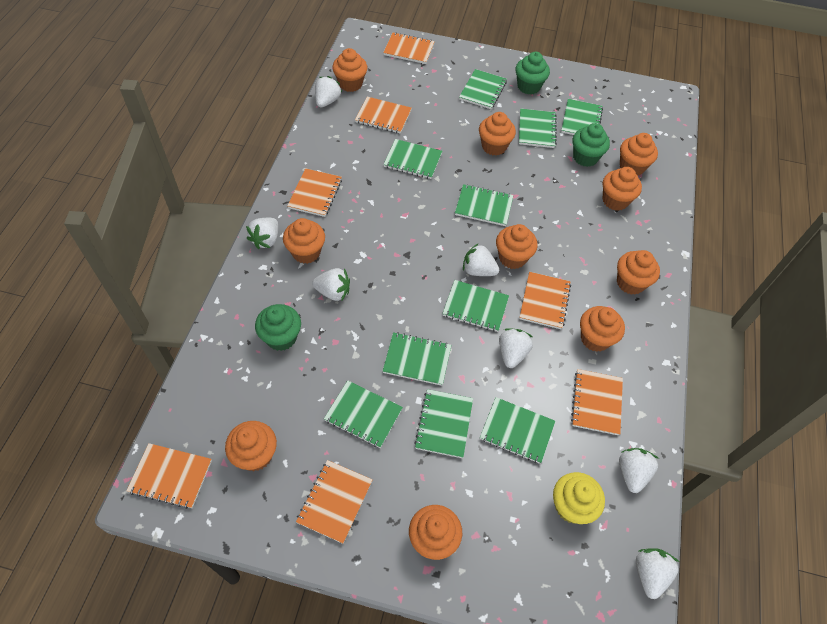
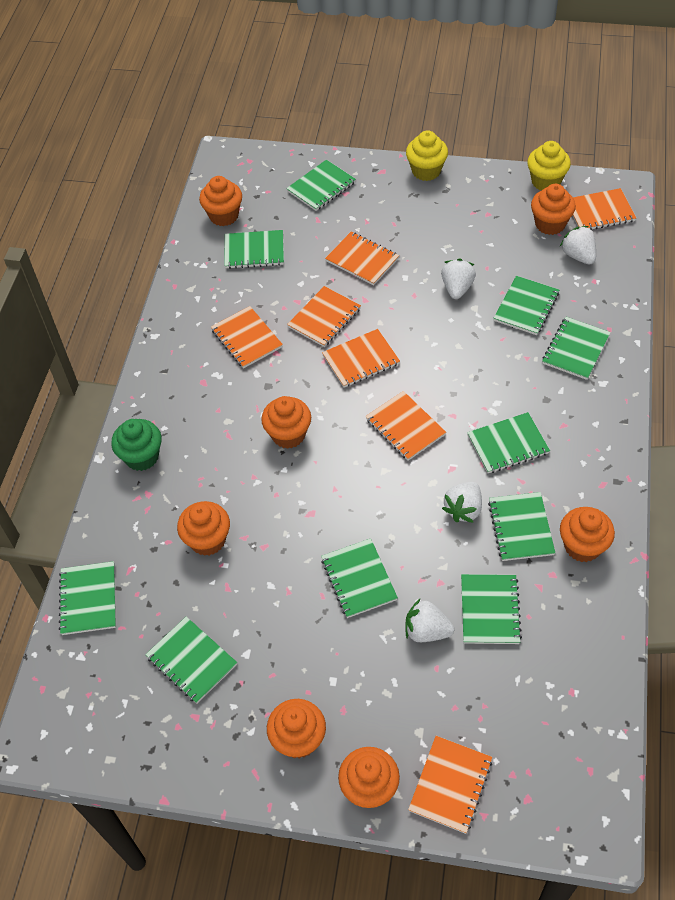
green cupcake: [255,304,301,351] [515,52,550,94] [573,123,610,167] = 3 -> [111,419,162,471] = 1
orange cupcake: [225,421,277,471] [283,218,325,264] [332,48,367,92] [409,505,462,560] [479,112,516,156] [496,224,537,269] [580,306,625,352] [603,167,642,211] [617,250,660,295] [620,133,658,176] = 10 -> [177,501,230,556] [199,176,242,226] [261,396,311,449] [267,699,326,759] [338,747,400,808] [531,184,576,235] [560,507,615,562] = 7
white strawberry: [246,218,278,249] [312,268,350,301] [315,76,342,107] [463,243,499,276] [499,328,533,368] [619,448,659,493] [636,548,679,599] = 7 -> [405,598,454,642] [441,259,476,299] [442,482,482,523] [560,226,596,265] = 4
yellow cupcake: [553,472,605,524] = 1 -> [406,130,448,181] [527,141,571,191] = 2

